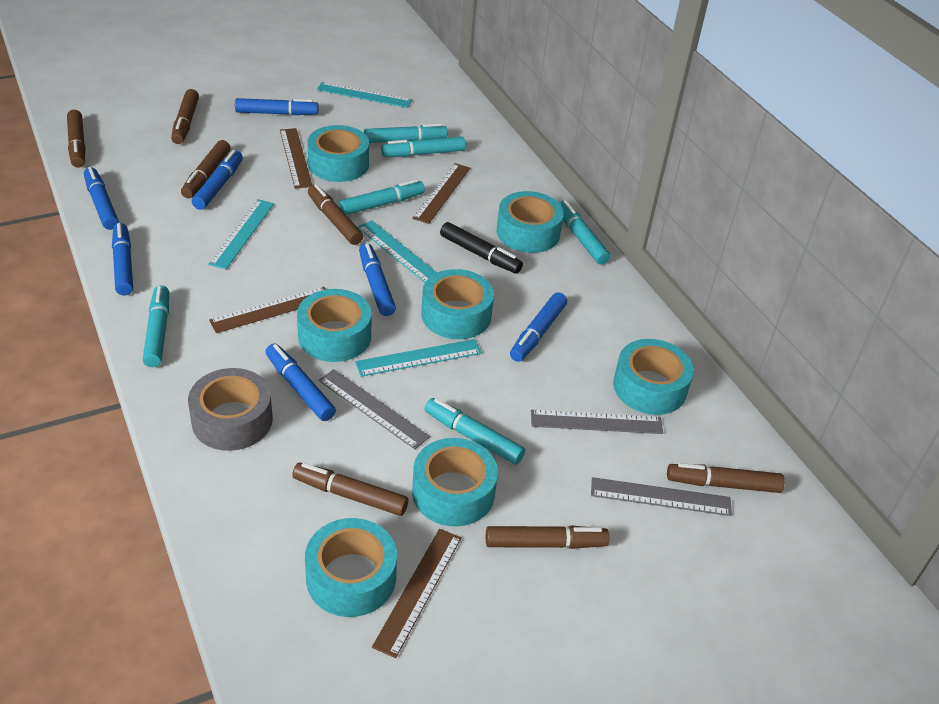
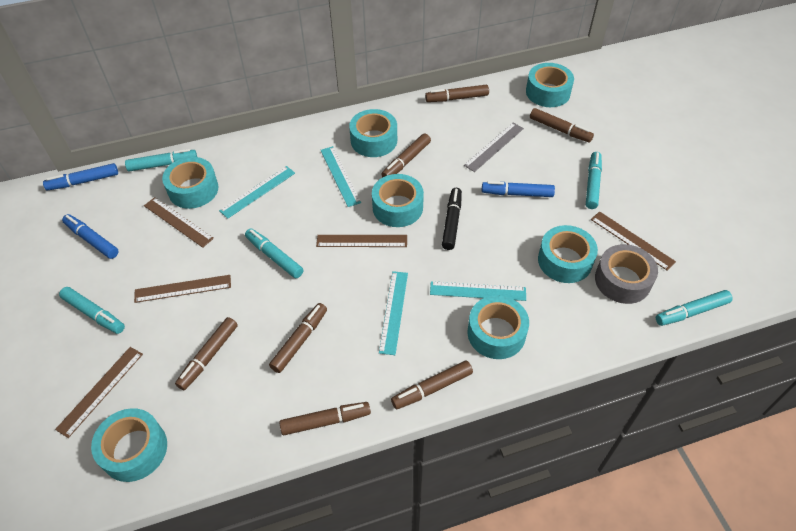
blue marker: [84,167,119,230] [112,223,133,295] [192,150,243,210] [235,98,319,115] [266,344,336,421] [359,243,396,316] [510,292,567,362] = 7 -> [43,163,118,191] [62,214,119,259] [482,181,555,197] = 3
brown ruler: [209,287,326,333] [280,128,312,189] [372,529,461,658] [413,163,470,224] = 4 -> [55,347,143,438] [134,275,231,303] [144,197,214,248] [316,235,407,247] [591,211,676,270] = 5
grey ruler: [318,369,430,449] [531,410,663,434] [591,477,732,516] = 3 -> [464,123,524,172] = 1
turquoise marker: [143,285,169,367] [339,179,425,215] [364,123,448,143] [381,137,466,157] [425,398,525,465] [559,201,610,265] = 6 -> [59,287,125,334] [125,149,197,171] [245,228,303,278] [586,152,602,209] [656,290,733,326] = 5

